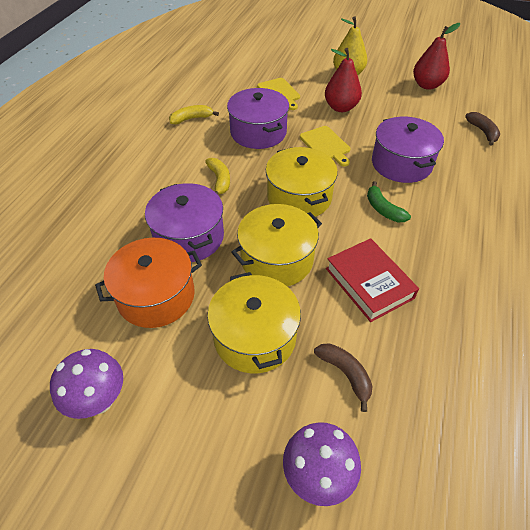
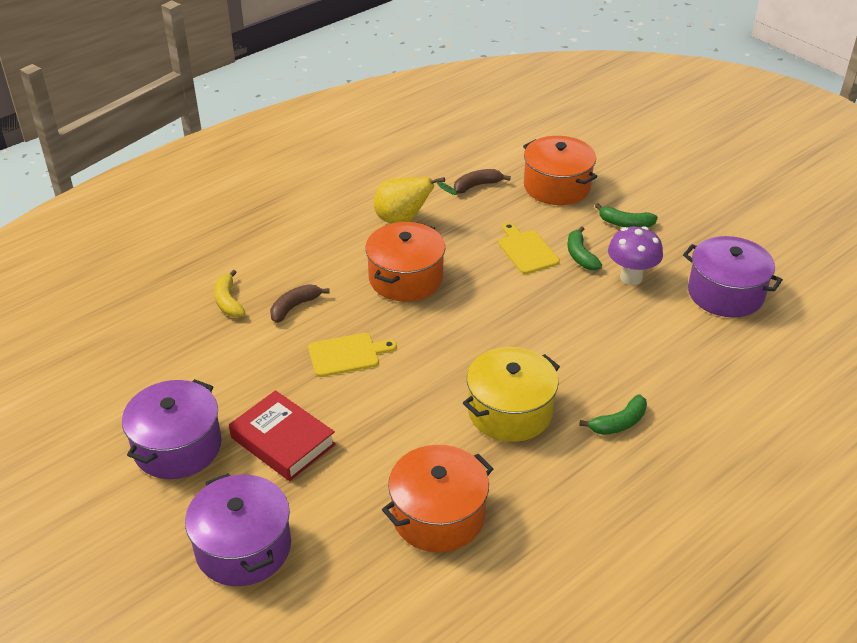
green banana: [367,181,411,222] = 1 -> [568,226,602,271] [579,394,647,435] [595,203,658,227] = 3
orange pot: [95,238,202,328] = 1 -> [365,222,445,302] [382,445,493,553] [523,136,597,205] = 3
purple mushroom: [50,349,123,419] [283,422,361,506] = 2 -> [608,226,663,285] = 1
red pear: [325,48,362,112] [413,23,460,90] = 2 -> none = 0
yellow banana: [169,105,219,124] [205,158,230,195] = 2 -> [214,270,245,317] = 1
yellow pot: [207,272,301,373] [231,204,322,286] [266,147,338,217] = 3 -> [463,347,560,442] = 1

